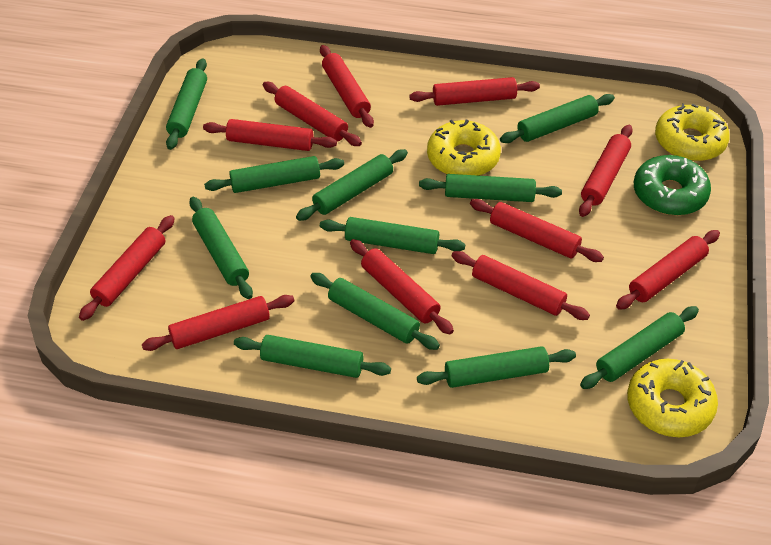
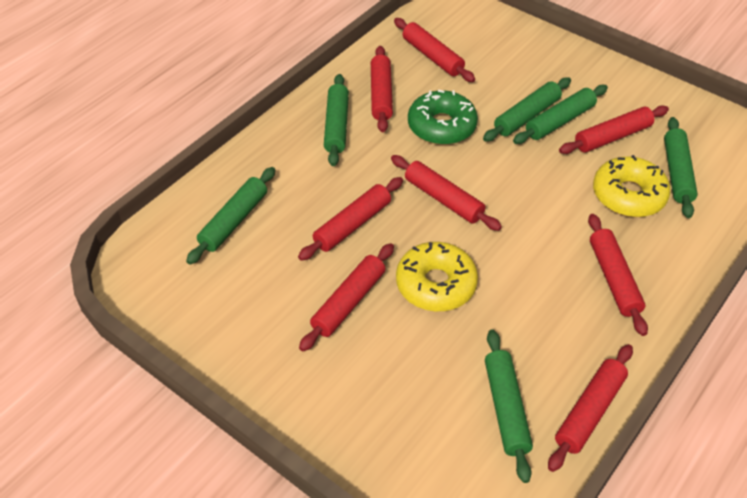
green rolling pin: [166,58,207,150] [189,197,253,299] [204,156,344,193] [234,335,391,378] [296,149,408,221] [310,273,440,350] [320,217,465,254] [417,346,576,388] [419,174,562,202] [500,94,615,143] [580,306,699,389] = 11 -> [186,167,275,265] [324,74,349,166] [483,77,571,142] [485,329,533,483] [513,85,608,144] [664,117,698,218] = 6
red rolling pin: [79,215,175,321] [142,295,294,351] [203,119,337,151] [263,82,362,146] [320,45,374,128] [350,239,454,334] [409,77,540,106] [452,251,590,320] [470,199,604,262] [579,125,633,217] [616,230,720,310] = 11 -> [298,177,403,261] [299,243,394,351] [371,46,393,132] [391,155,502,231] [394,18,475,82] [548,344,633,472] [559,106,669,154] [588,214,648,336] = 8
yellow donut: [427,119,501,176] [627,359,718,437] [655,103,730,161] = 3 -> [396,242,478,311] [593,155,670,217] = 2

